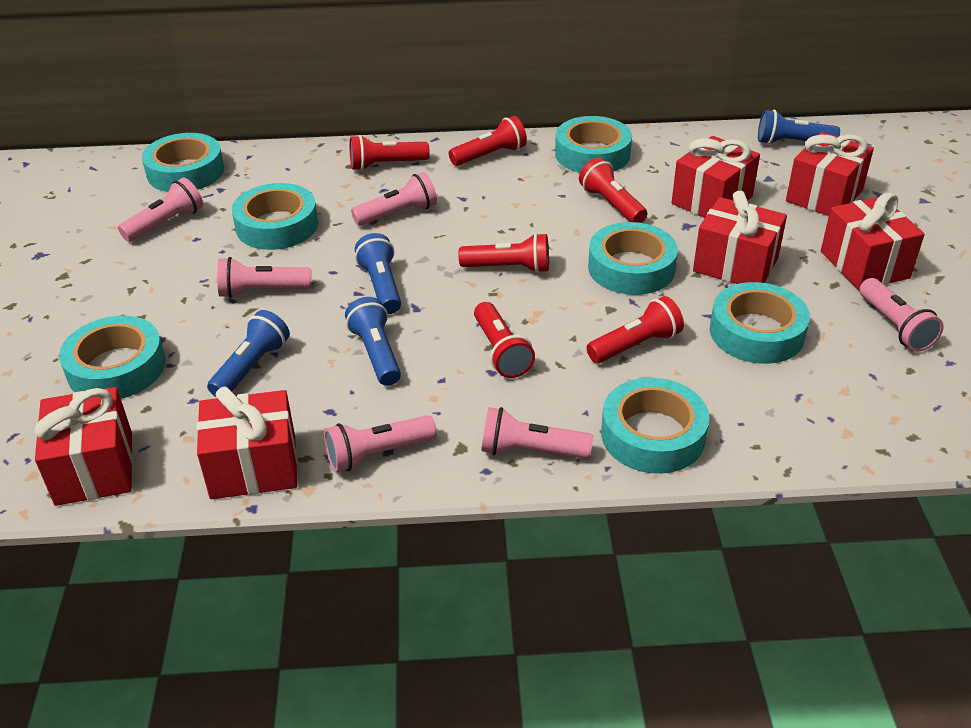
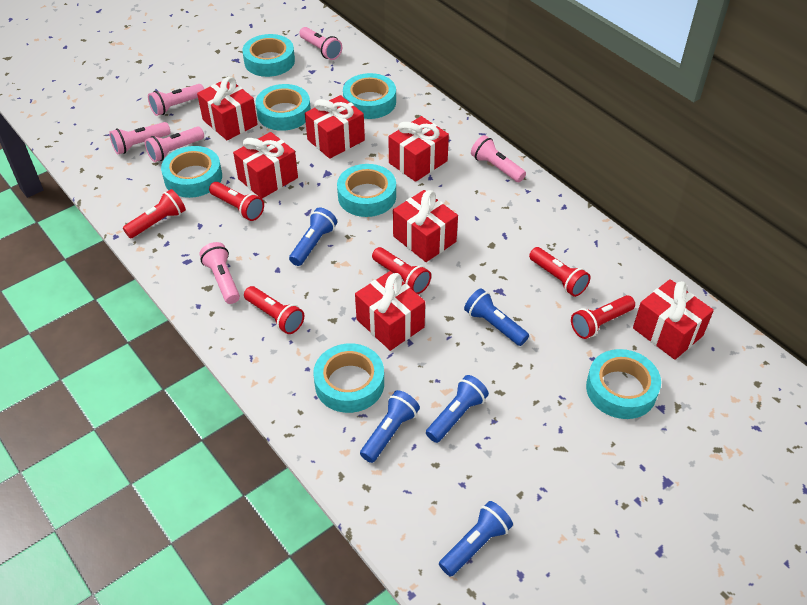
blue flashlight: [207,310,290,397] [345,297,401,386] [355,233,401,314] [758,110,840,144] = 4 -> [289,207,337,266] [360,390,420,463] [426,375,489,443] [439,501,513,577] [464,288,529,346] = 5
red gift: [34,387,133,506] [197,387,298,499] [672,136,760,218] [693,191,787,284] [786,132,874,216] [821,193,925,290] = 6 -> [197,76,258,140] [233,132,298,198] [305,95,365,159] [355,271,425,351] [388,116,449,182] [393,190,458,262] [633,279,714,360] = 7

